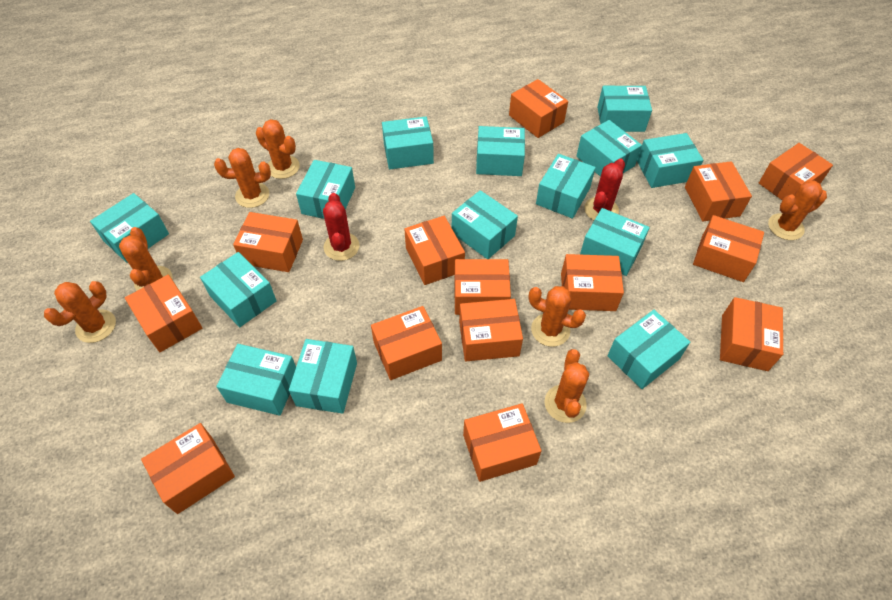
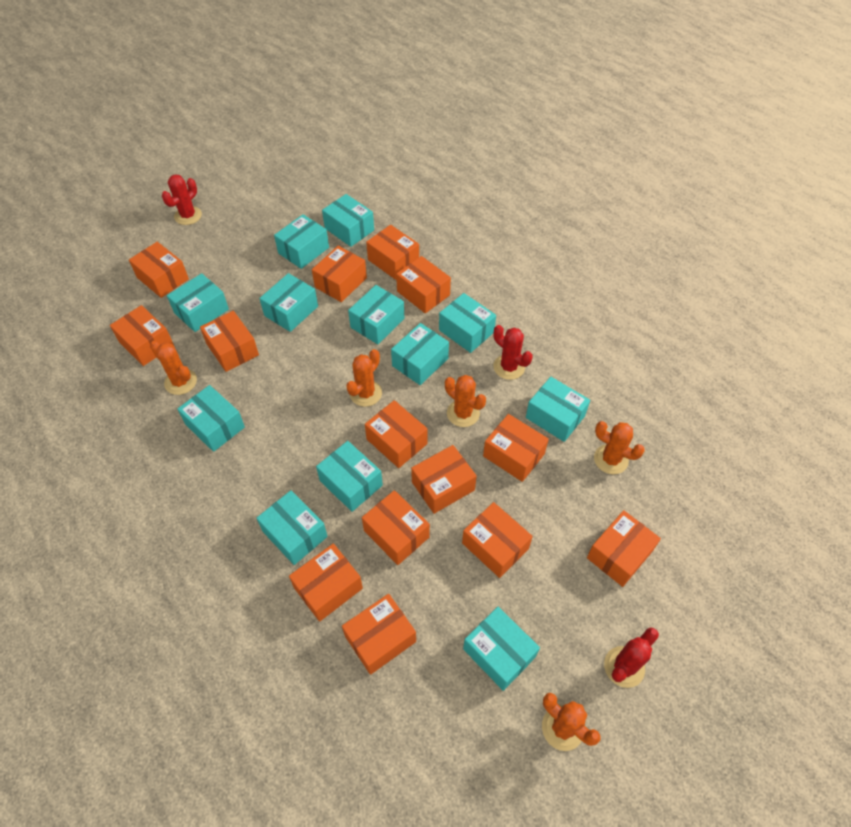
orange cactus: [44,281,116,343] [119,227,173,291] [214,148,271,208] [256,119,300,179] [529,286,586,347] [545,349,589,423] [768,180,827,240] = 7 -> [150,341,197,395] [346,349,382,407] [445,375,486,427] [542,693,601,751] [594,421,645,474] = 5
red cactus: [323,193,360,261] [584,159,625,220] = 2 -> [162,174,202,225] [493,325,533,380] [604,627,659,688] = 3
turquoise box: [90,193,169,263] [200,252,277,327] [216,344,296,416] [289,339,357,414] [296,160,355,219] [382,116,434,169] [452,190,518,259] [476,126,525,176] [536,154,596,219] [576,120,642,177] [580,208,650,276] [597,86,652,132] [607,310,690,389] [637,133,703,188] = 14 -> [167,273,229,332] [177,385,245,452] [257,490,328,565] [259,273,318,332] [274,214,329,269] [316,441,383,512] [322,194,374,247] [348,285,405,344] [391,323,449,385] [439,293,496,353] [463,607,540,691] [526,377,590,442] = 12

